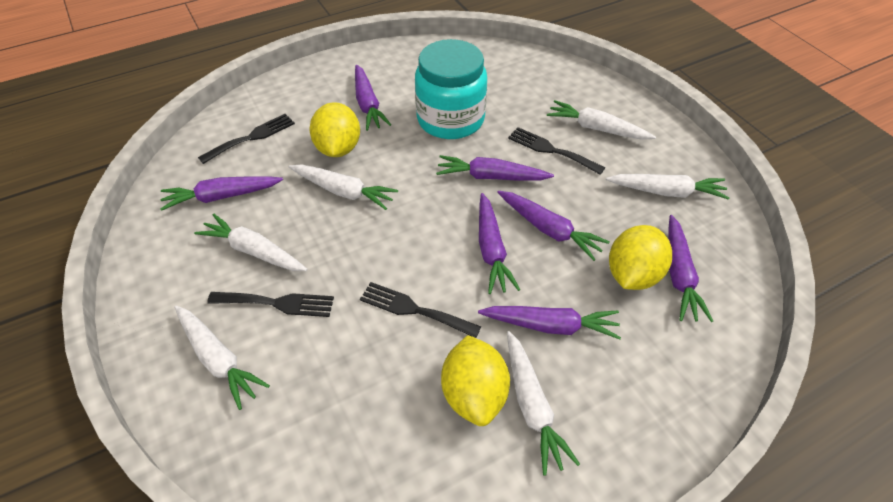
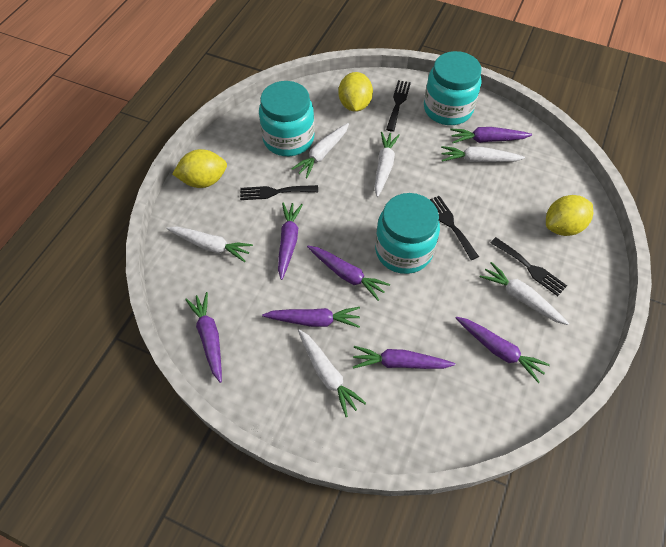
turquoise jar: [415,39,487,139] = 1 -> [259,81,315,156] [375,193,440,274] [424,51,481,125] = 3

